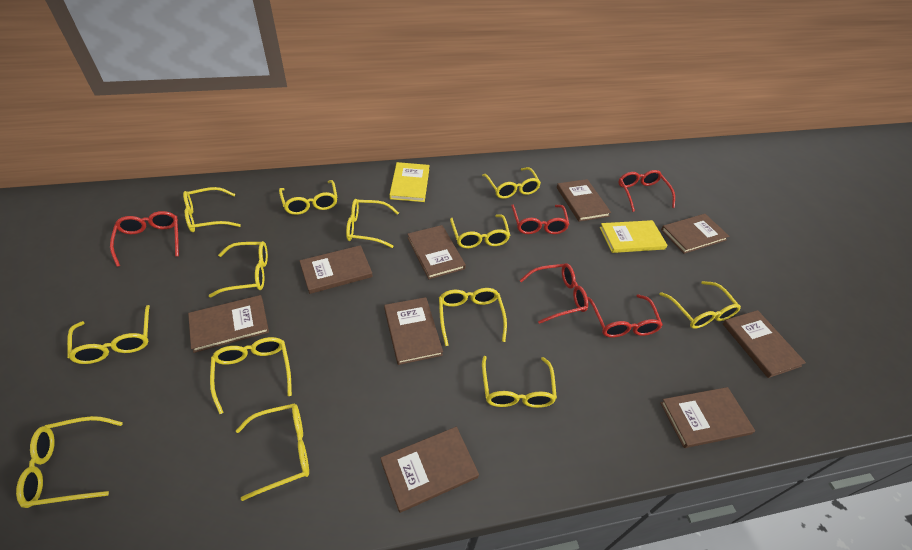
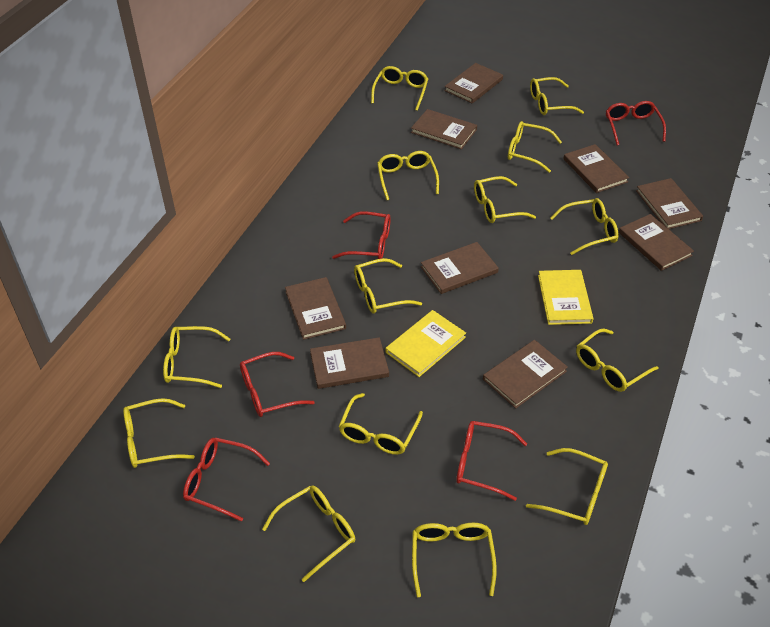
yellow glasses: [16,416,123,508] [67,305,150,364] [183,187,241,232] [209,241,268,297] [210,337,292,414] [236,403,309,501] [279,180,337,215] [346,199,399,248] [439,288,507,346] [450,215,510,248] [482,167,541,199] [482,356,557,408] [660,281,741,329] = 13 -> [123,398,195,468] [163,326,230,388] [262,485,355,582] [339,393,423,455] [354,258,422,314] [371,66,428,111] [377,151,439,200] [412,523,497,597] [474,176,536,223] [508,121,562,173] [526,448,608,525] [530,77,584,115] [550,198,619,255] [576,328,659,392] = 14

